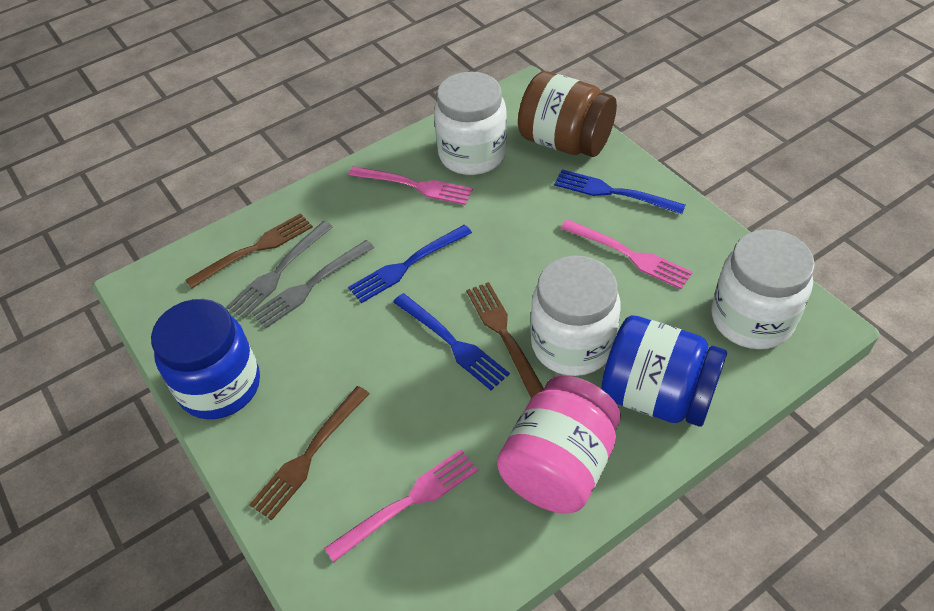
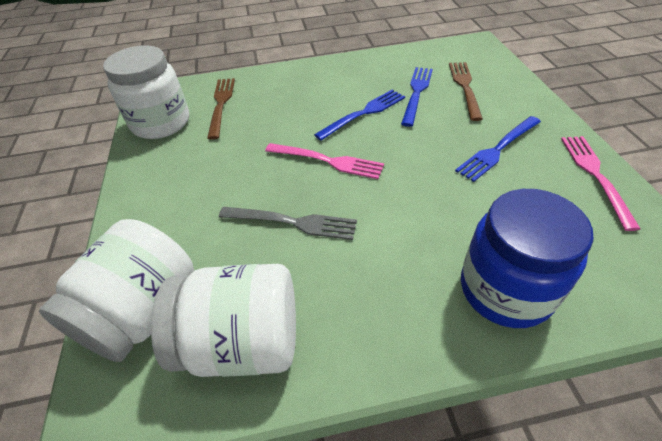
blue jar: [151,299,260,419] [601,315,727,427] = 2 -> [461,189,594,328] = 1
brown fork: [186,213,313,289] [249,386,370,521] [466,282,544,399] = 3 -> [207,78,235,140] [449,62,483,121] = 2
brown jar: [518,71,617,157] = 1 -> none = 0
grey fork: [226,221,333,319] [252,240,374,328] = 2 -> [219,207,357,240] = 1
pink fork: [324,449,478,562] [349,166,473,205] [561,219,693,289] = 3 -> [265,143,384,179] [561,136,641,231] = 2
pink jar: [497,375,621,514] = 1 -> none = 0

